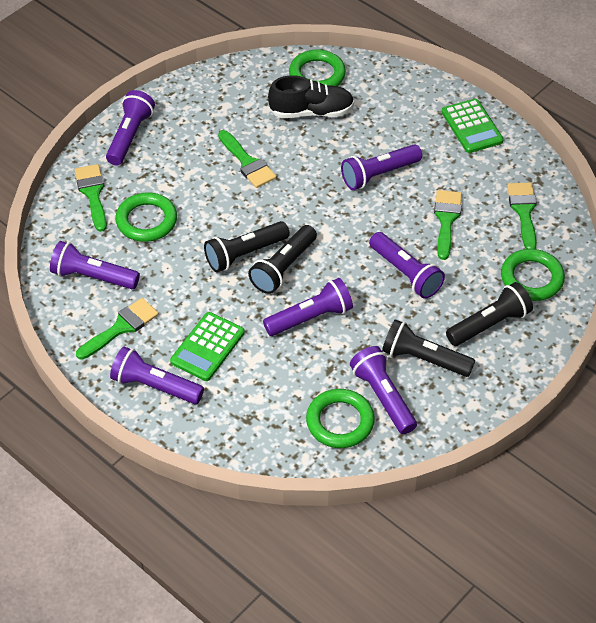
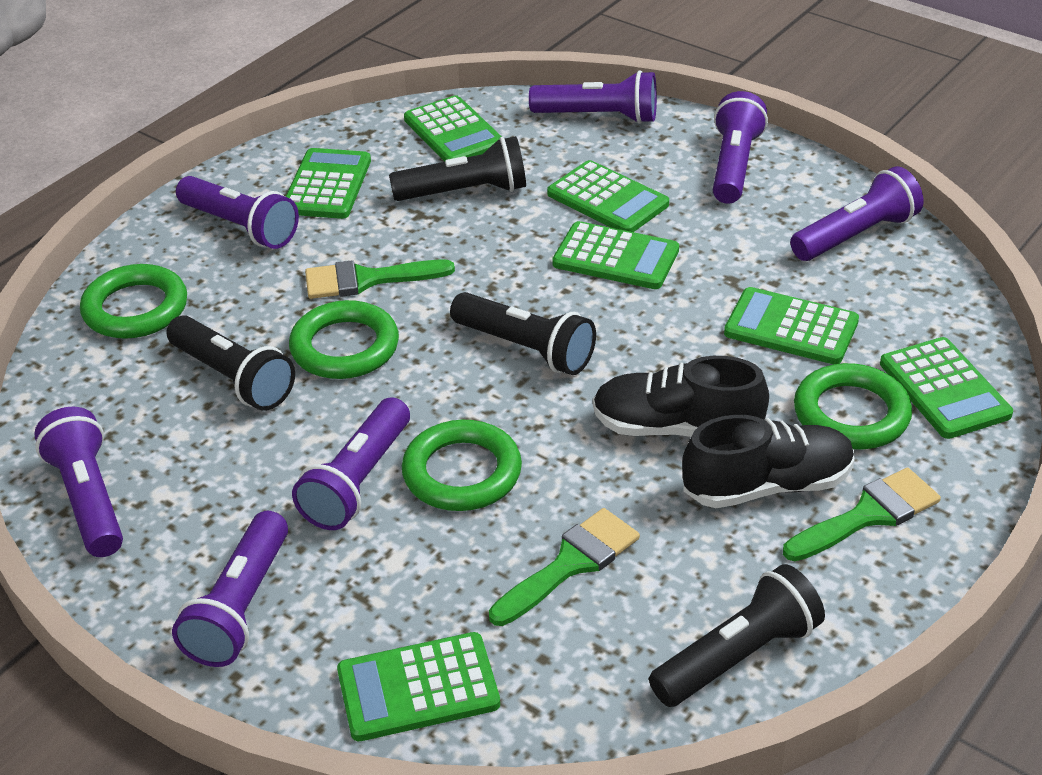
black shoe: [268,75,354,118] = 1 -> [593,356,769,437] [682,415,855,508] = 2
green brush: [75,164,107,232] [76,298,159,360] [218,130,277,188] [434,190,462,260] [507,183,537,249] = 5 -> [305,259,455,299] [489,508,640,626] [783,468,941,561] = 3
green calculator: [170,312,244,381] [441,99,504,153] = 2 -> [285,148,371,219] [337,632,500,741] [404,95,502,162] [547,160,669,232] [552,221,679,289] [724,287,859,364] [880,337,1013,439] = 7

